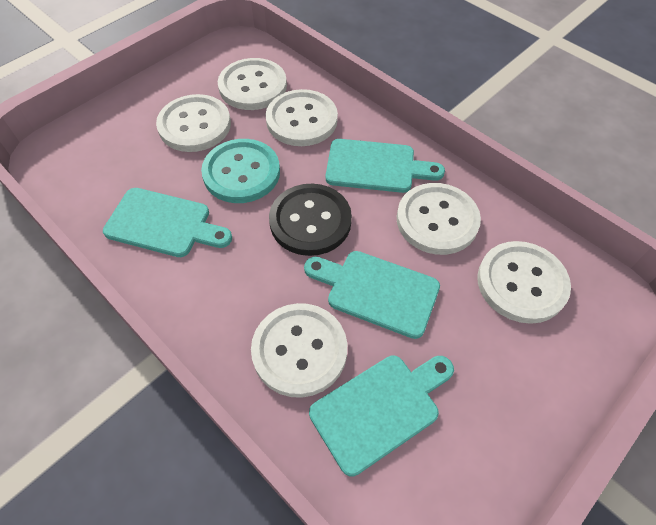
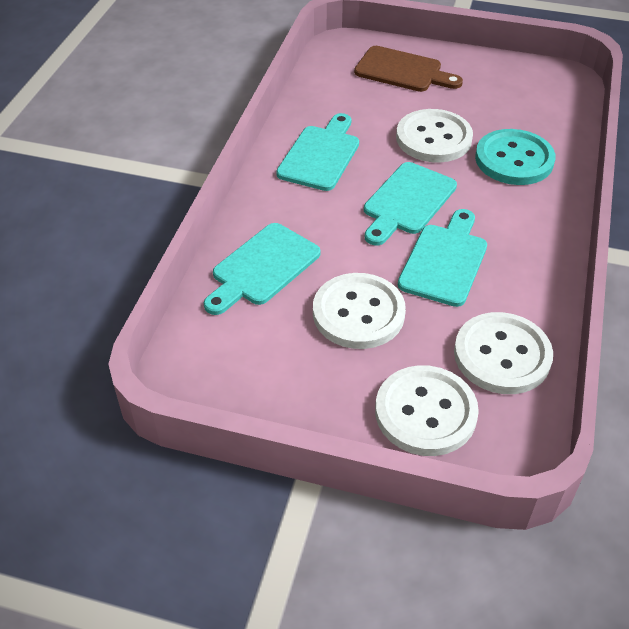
black button: [269,184,352,256] = 1 -> none = 0
brown cutting board: none = 0 -> [354,46,463,92] = 1
white button: [156,94,231,152] [218,58,287,110] [251,303,347,398] [266,89,338,146] [397,183,481,255] [477,241,571,324] = 6 -> [313,273,406,349] [375,365,479,456] [396,109,473,162] [454,312,553,394] = 4

